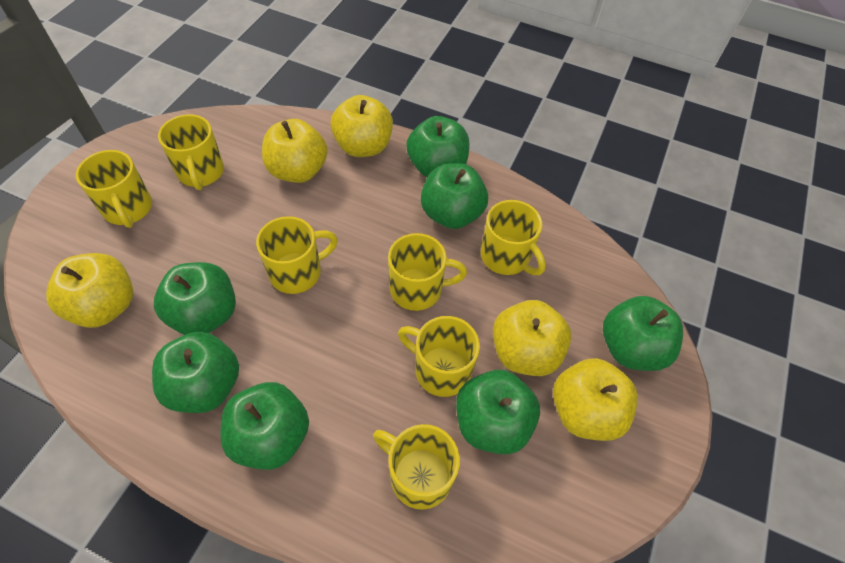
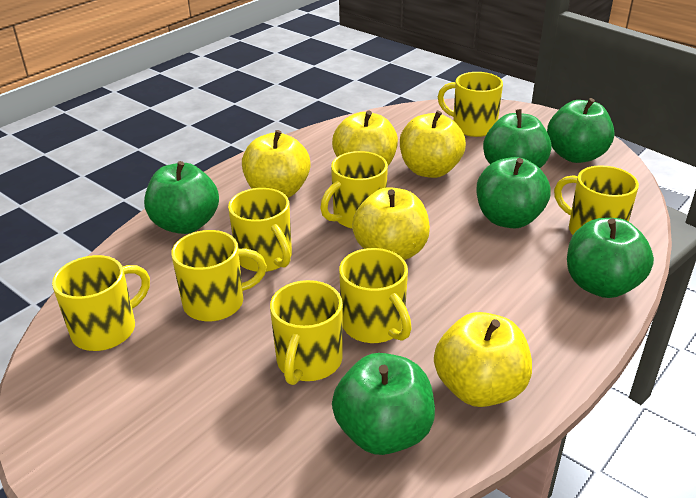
green apple: [152,331,239,413] [154,262,236,335] [220,382,309,470] [406,116,470,177] [421,163,488,229] [456,370,540,454] [603,296,683,371] = 7 -> [144,161,219,234] [332,353,435,455] [476,157,551,228] [483,109,552,168] [547,98,614,163] [567,218,654,298] = 6
yellow mug: [76,150,152,228] [158,114,224,190] [256,216,338,294] [373,424,460,510] [388,233,467,311] [398,316,480,397] [481,200,546,275] = 7 -> [52,255,150,351] [171,230,267,322] [228,188,292,272] [270,280,343,385] [320,151,388,229] [339,248,412,343] [438,72,503,137] [554,165,639,235] = 8

